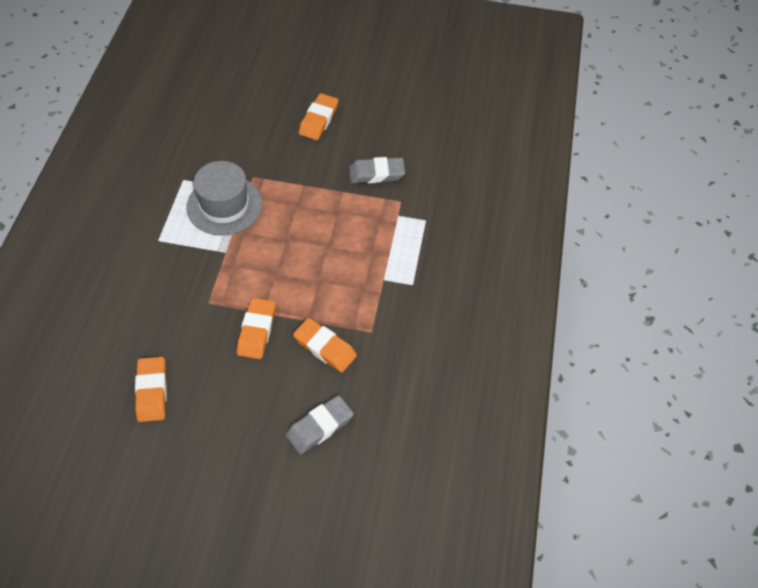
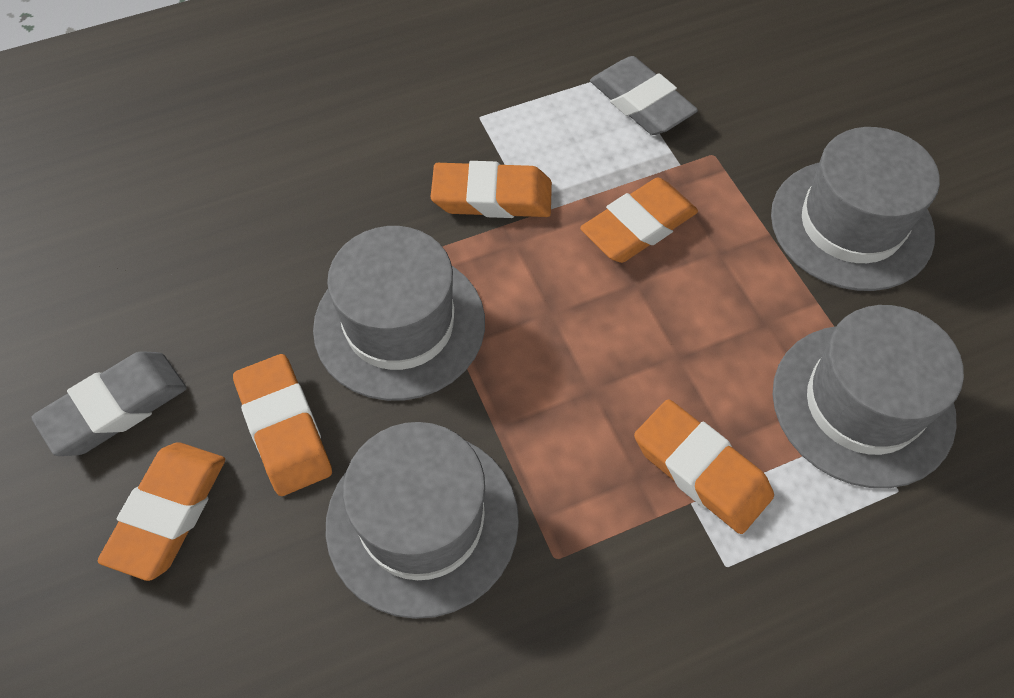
grey hat: [186,161,262,236] = 1 -> [313,226,485,401] [326,422,519,619] [771,127,940,291] [773,305,964,488] = 4
orange eraser: [135,357,167,422] [237,298,276,359] [293,318,357,372] [299,93,339,140] = 4 -> [98,442,225,581] [233,354,332,496] [431,161,552,218] [580,177,698,263] [634,399,774,534] = 5

